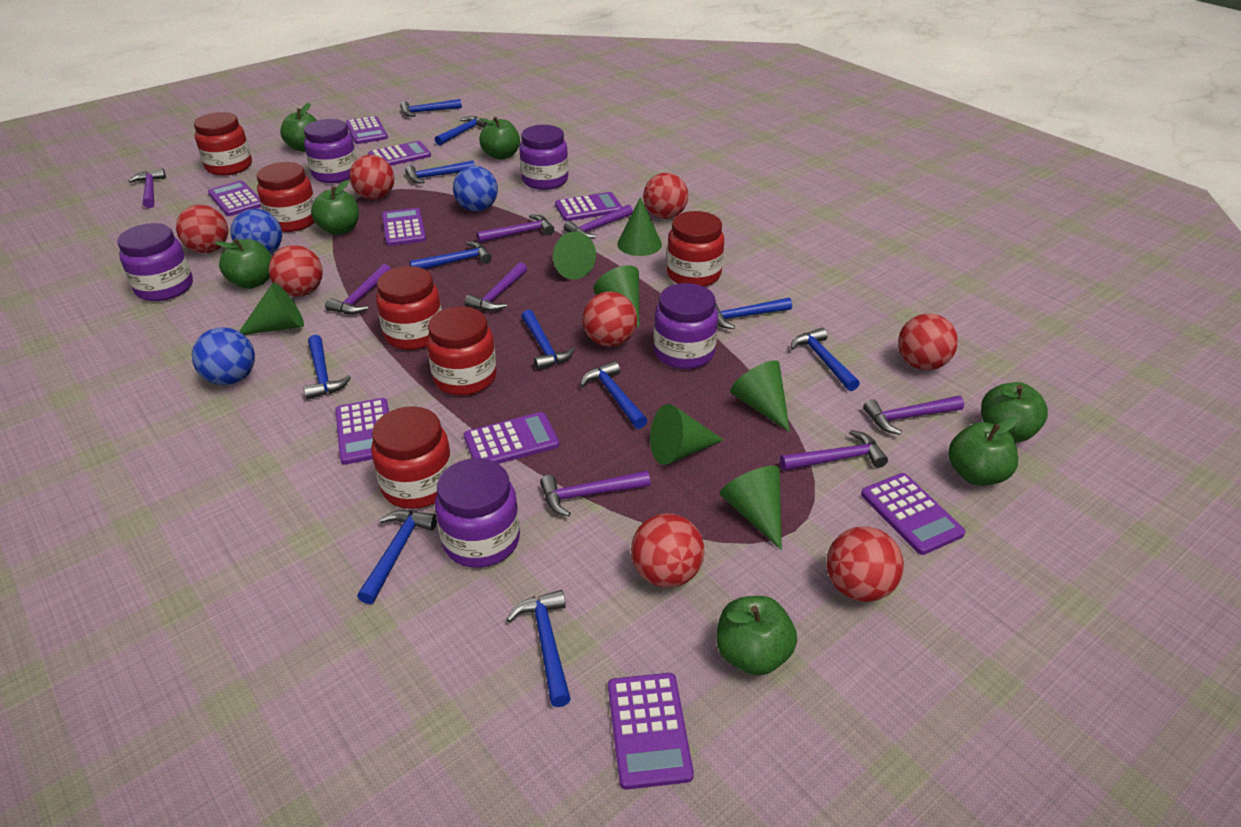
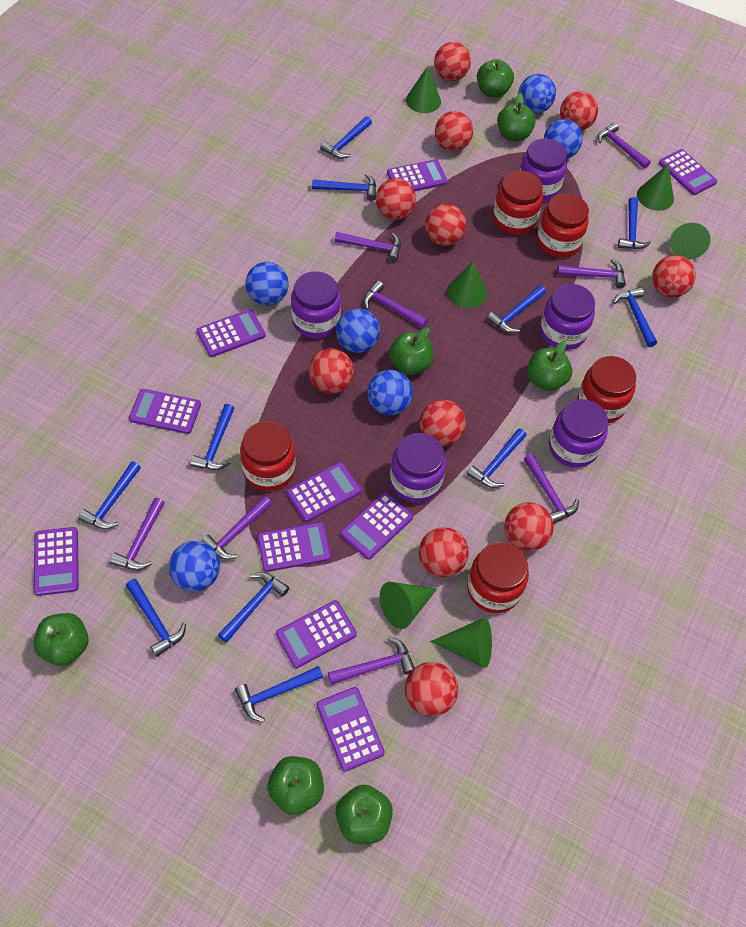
blue ball: [192,327,255,385] [231,209,282,254] [453,166,498,212] = 3 -> [169,541,220,592] [245,262,289,306] [336,308,380,353] [367,370,413,415] [518,74,556,114] [544,119,583,159] = 6
green cone: [239,283,304,335] [553,231,596,279] [593,265,639,327] [617,197,662,256] [650,404,724,465] [720,466,782,550] [730,360,790,432] = 7 -> [380,582,437,629] [406,67,441,113] [430,617,492,668] [447,262,487,309] [637,164,674,211] [670,223,711,259] = 6
purple calculator: [208,181,261,216] [335,398,389,465] [346,116,388,144] [368,141,431,166] [382,208,426,246] [464,412,559,464] [555,192,622,221] [608,673,694,790] [861,473,966,555] = 9 -> [34,527,79,596] [129,389,201,434] [197,309,266,357] [257,522,331,572] [276,600,357,668] [286,462,361,522] [316,687,385,772] [340,492,413,560] [387,159,448,191] [659,149,717,195] = 10
red ball: [176,205,228,253] [269,245,323,297] [350,155,394,199] [582,292,637,347] [631,513,705,588] [643,173,688,219] [827,527,904,602] [898,314,958,370] = 8 -> [309,348,354,394] [376,178,416,220] [405,662,458,717] [419,400,466,446] [419,527,469,577] [425,204,466,246] [434,42,471,81] [435,111,473,151] [504,502,554,551] [560,91,598,131] [652,255,696,297] = 11
red jar: [194,112,252,176] [257,162,315,232] [371,406,453,509] [376,266,442,350] [426,307,497,396] [667,211,724,287] = 6 -> [240,421,296,491] [467,542,529,613] [493,171,543,234] [537,193,589,258] [577,356,636,423] = 5

